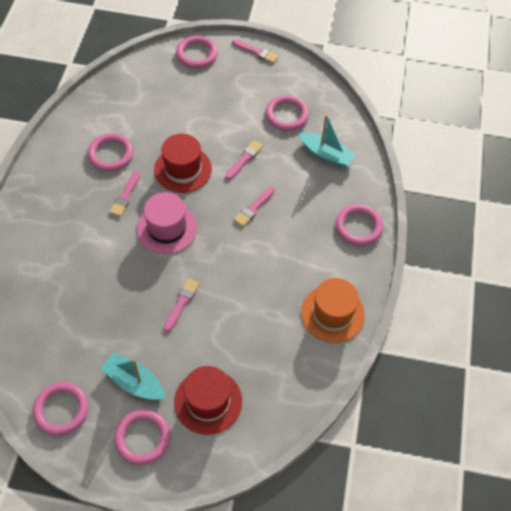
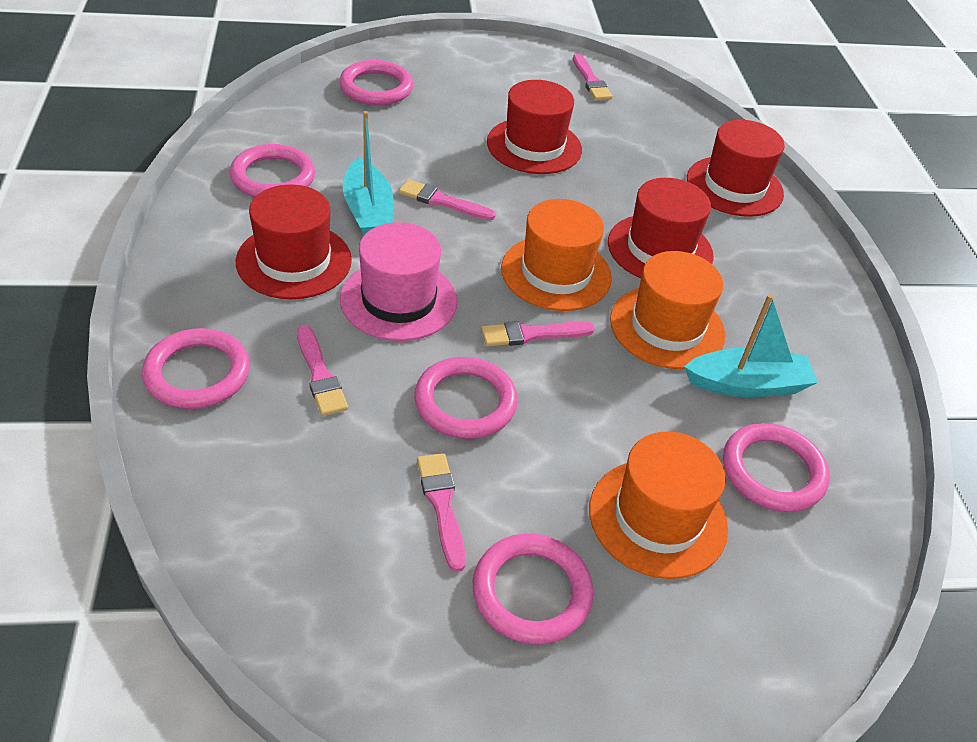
orange hat: [301,278,365,343] = 1 -> [501,199,612,311] [589,432,728,579] [610,251,725,369] = 3
red hat: [154,134,212,193] [174,366,242,435] = 2 -> [236,184,352,299] [487,80,582,174] [608,178,714,278] [687,120,785,217] = 4

